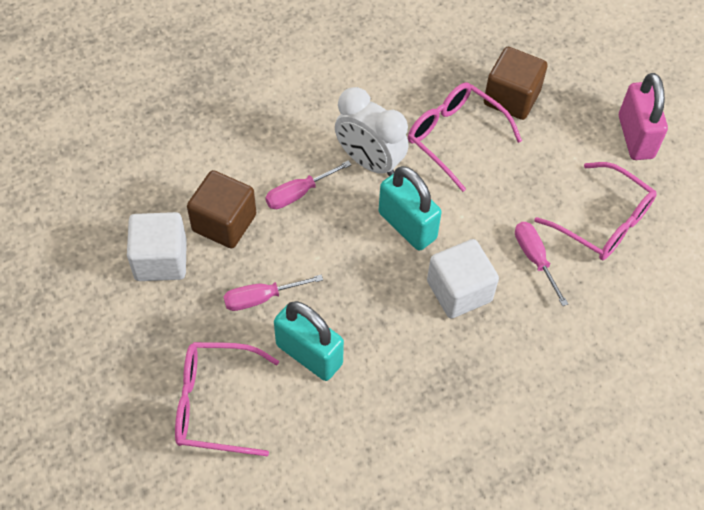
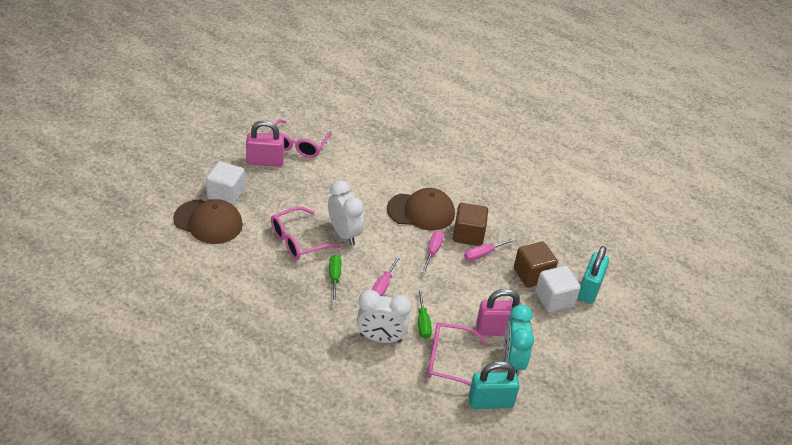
brown cap: none = 0 -> [173,199,243,244] [387,188,455,230] = 2
green screwdriver: none = 0 -> [329,255,341,303] [418,288,432,339] = 2
pink padlock: [619,73,668,160] = 1 -> [246,120,284,167] [476,289,522,336] = 2
turquoise clock: none = 0 -> [503,305,534,373] = 1
white clock: [335,87,409,176] = 1 -> [328,180,364,245] [357,290,412,343] = 2

